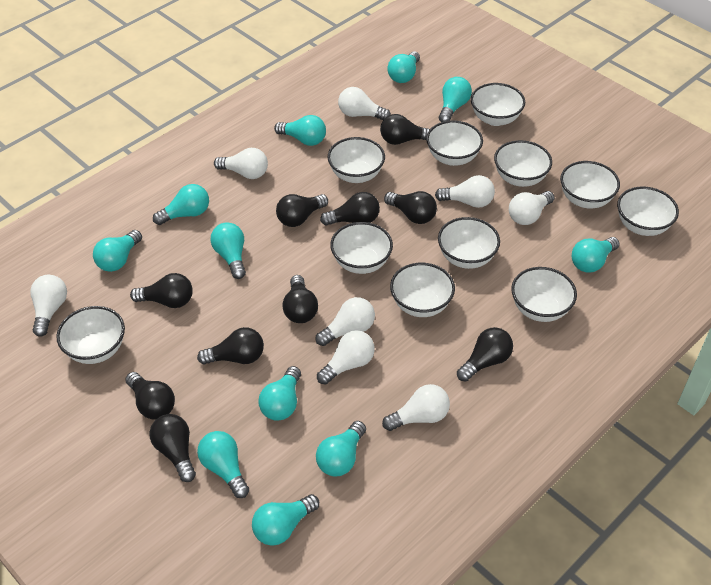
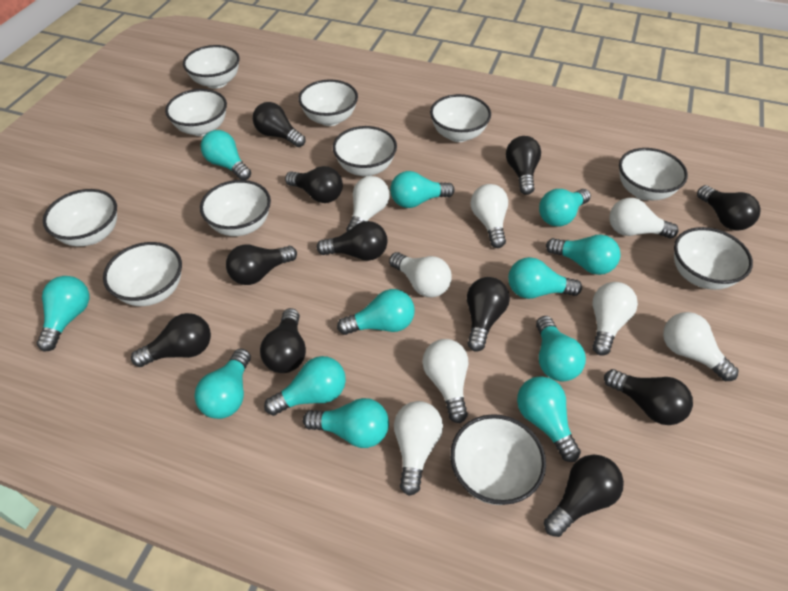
black light bulb: [125,372,175,420] [130,273,193,308] [149,414,196,482] [197,327,264,364] [276,194,328,227] [282,275,318,323] [320,192,380,226] [380,114,430,145] [384,191,437,224] [457,327,513,382] = 10 -> [131,313,211,367] [226,244,297,285] [253,102,305,147] [260,308,306,373] [285,166,343,203] [317,221,388,261] [467,277,510,352] [506,136,541,195] [544,455,624,537] [604,369,693,425] [697,185,761,230] = 11
turquoise light bulb: [93,230,142,272] [153,184,209,225] [197,431,249,498] [210,222,246,279] [252,494,319,546] [258,366,301,421] [274,115,326,146] [316,421,366,476] [387,51,420,83] [439,77,472,122] [572,237,619,273] = 11 -> [37,276,89,351] [194,349,251,419] [201,130,251,180] [264,356,346,416] [303,398,389,448] [337,289,415,335] [390,171,455,208] [508,257,582,299] [517,376,581,462] [536,316,586,381] [539,189,591,227] [546,235,621,275] = 12

